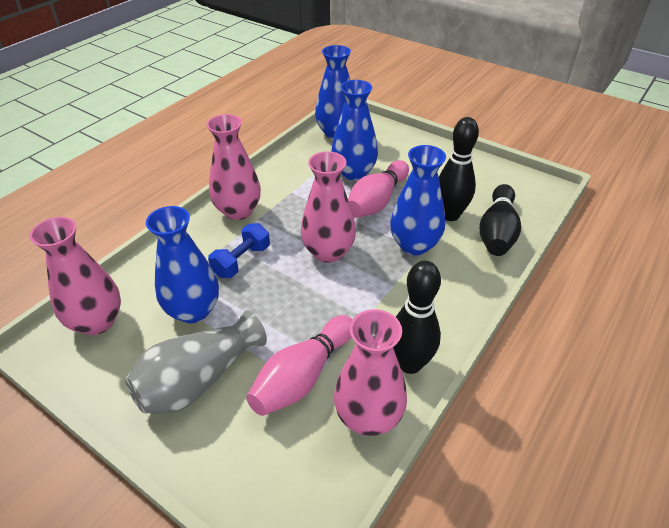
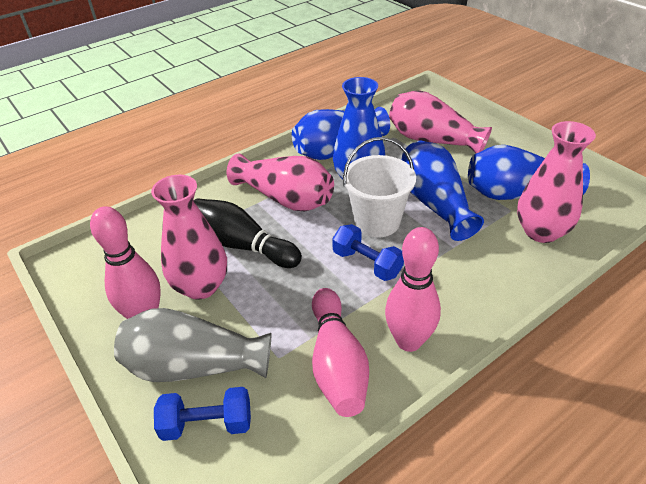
black bowling pin: [393,261,441,374] [439,117,479,221] [479,184,521,256] = 3 -> [193,199,302,268] = 1
blue dumbbell: [208,223,270,278] = 1 -> [154,387,251,441] [332,224,404,281] = 2
pink bowling pin: [246,315,352,416] [348,160,409,218] = 2 -> [90,206,161,319] [312,288,369,417] [385,227,441,352] = 3
white bucket: none = 0 -> [343,137,416,238] = 1

